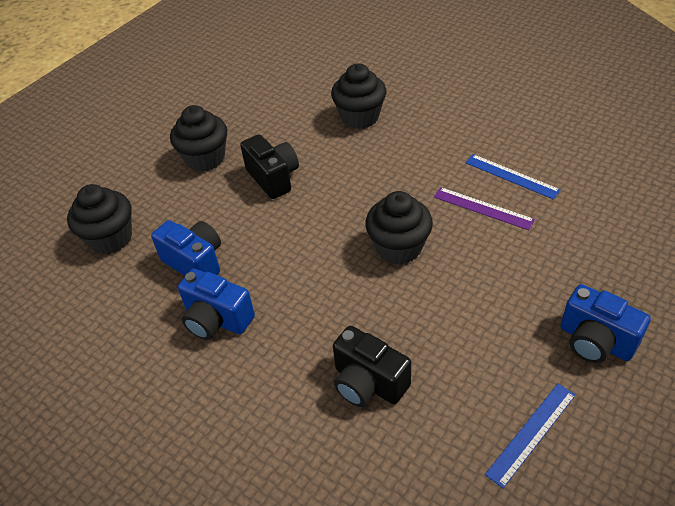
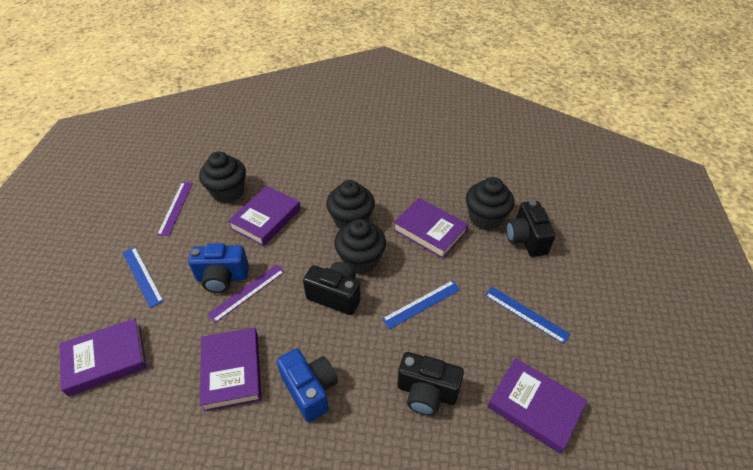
black camera: [240,135,299,199] [333,326,411,407] = 2 -> [303,262,361,315] [397,352,464,416] [506,200,556,257] = 3
blue camera: [151,220,221,276] [178,269,255,340] [560,284,651,363] = 3 -> [188,243,249,293] [277,348,338,422] = 2
blue ruler: [465,154,561,200] [485,384,576,488] = 2 -> [123,247,164,308] [382,280,461,329] [485,287,570,344] = 3
purple book: none = 0 -> [59,318,147,396] [200,327,262,412] [228,186,301,246] [393,198,468,259] [487,358,587,454] = 5
purple ruler: [434,187,535,230] = 1 -> [157,182,193,236] [207,264,285,323] = 2

